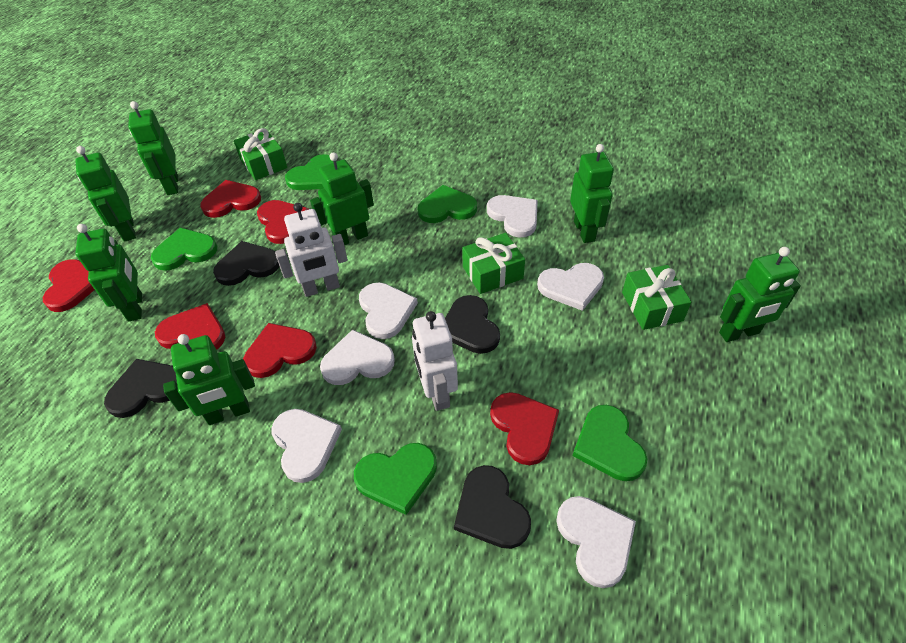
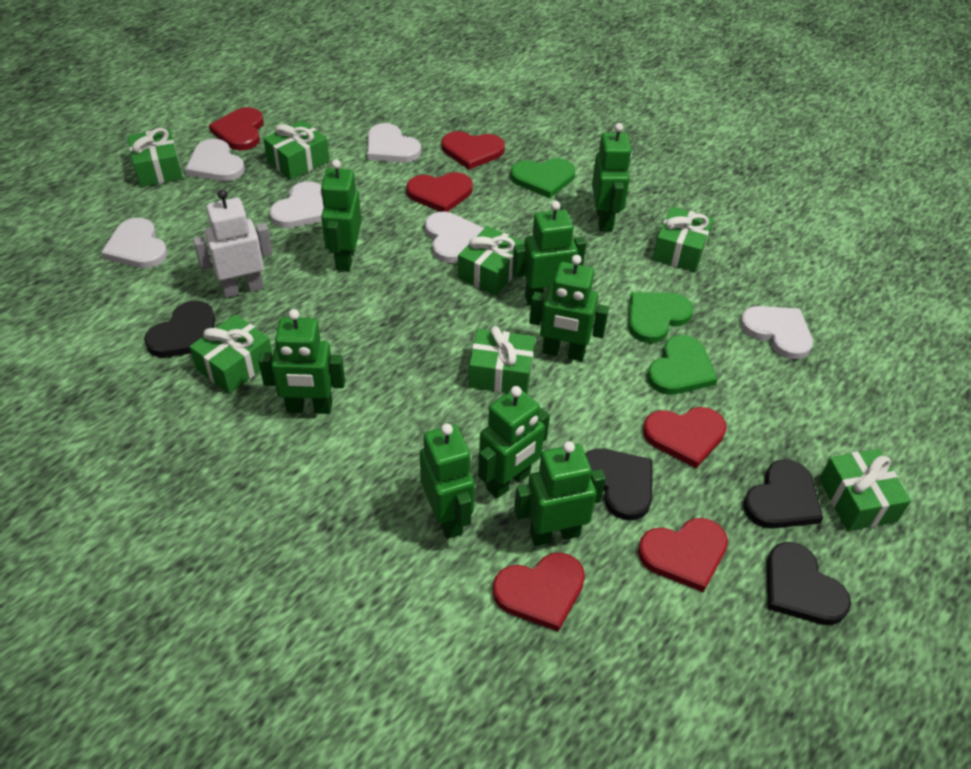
green gift: [234,128,287,180] [462,233,525,294] [622,265,692,330] = 3 -> [127,128,183,187] [190,314,273,394] [263,120,329,180] [458,226,524,296] [469,326,535,394] [653,207,714,272] [819,449,911,531] = 7
green heart: [151,227,218,271] [285,154,333,190] [354,443,437,515] [418,185,477,223] [573,405,647,481] = 5 -> [511,158,575,198] [628,292,693,343] [647,335,718,395] = 3
green robot: [75,146,136,242] [75,224,142,322] [128,101,178,195] [163,334,255,425] [310,152,374,245] [570,144,614,243] [719,247,801,342] = 7 -> [258,309,345,414] [320,159,361,271] [420,424,475,539] [478,386,550,498] [512,201,586,306] [514,441,606,546] [529,255,609,361] [592,123,632,231] = 8
white robot: [275,203,348,297] [412,311,458,411] = 2 -> [193,189,272,298] = 1

